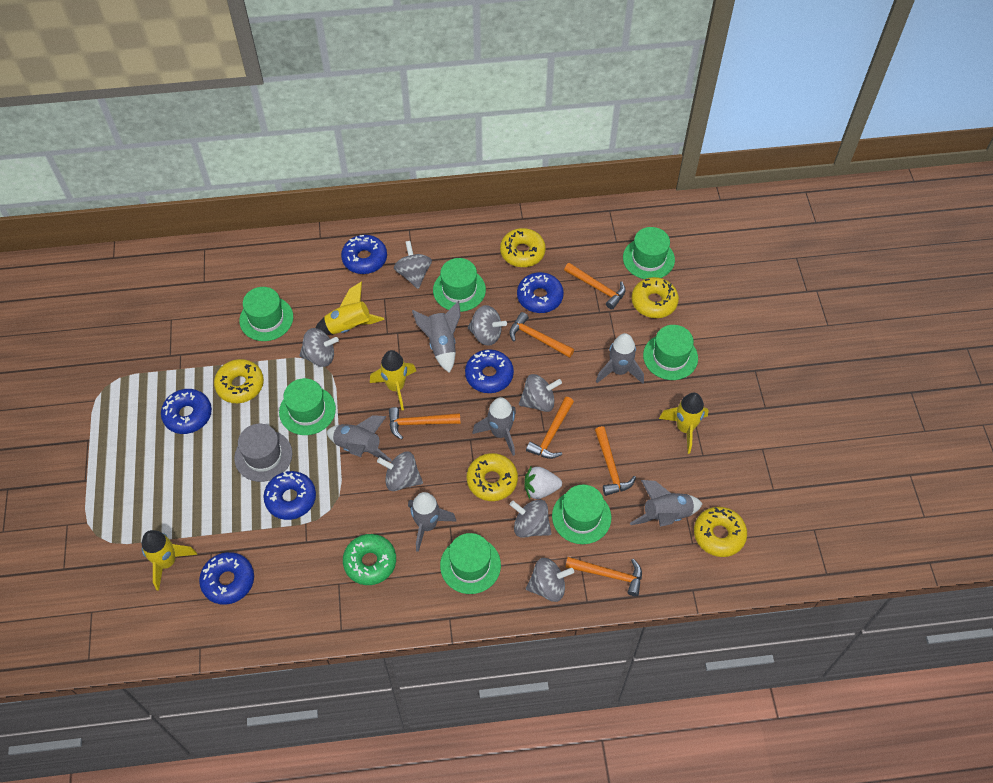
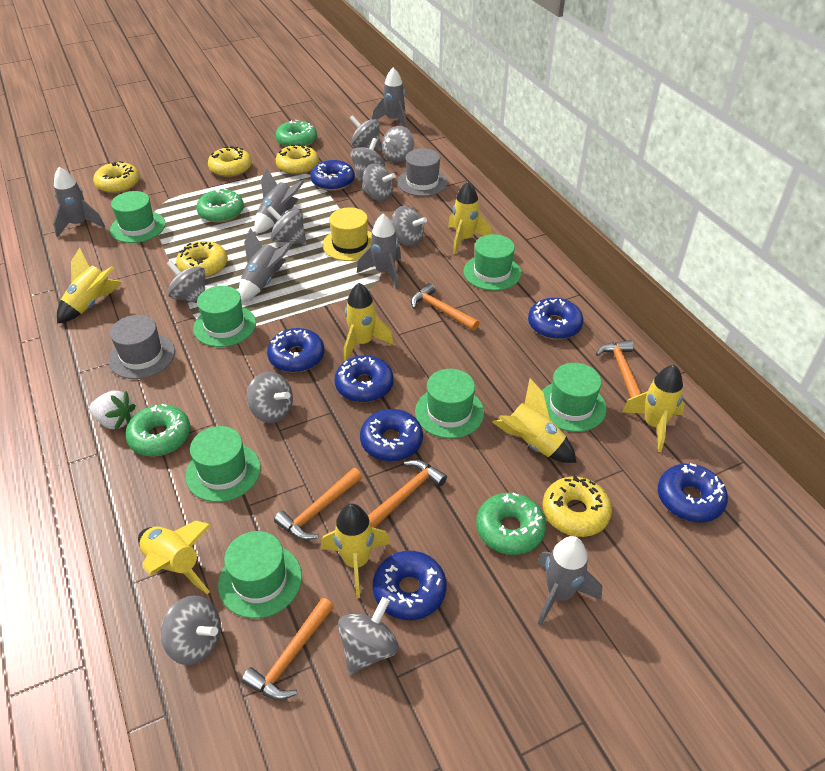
blue donut: [161,389,212,434] [199,552,254,605] [263,471,316,520] [341,235,387,274] [465,349,514,393] [517,272,564,313] = 6 -> [267,328,324,372] [310,160,355,191] [335,355,394,402] [360,409,423,461] [373,551,447,620] [528,298,583,339] [658,463,728,522] = 7
green donut: [343,534,396,585] = 1 -> [125,404,190,456] [196,188,244,223] [276,120,317,147] [476,493,546,555] = 4
grey hat: [234,424,292,482] = 1 -> [109,315,175,379] [397,148,448,196] = 2
grey spinning top: [299,328,339,367] [377,452,423,491] [394,241,432,289] [468,305,507,346] [510,499,551,538] [519,374,562,412] [526,558,574,602] = 7 -> [161,596,221,665] [166,260,205,303] [247,372,293,423] [267,206,306,245] [338,597,399,675] [349,115,381,151] [350,138,385,181] [362,163,396,201] [382,126,414,163] [392,206,427,246] = 10
orange hammer: [389,407,461,439] [509,312,574,358] [526,397,574,459] [564,263,626,309] [565,557,642,596] [595,426,636,496] = 6 -> [242,598,334,700] [274,468,362,540] [368,460,447,528] [411,283,479,331] [596,340,642,398] = 5
yellow hat: none = 0 -> [322,207,372,261] = 1
yellow rocket: [142,530,197,591] [316,282,384,335] [370,350,416,410] [659,393,709,454] = 4 -> [57,248,122,324] [138,520,211,594] [321,504,390,599] [344,283,394,362] [448,181,491,254] [492,379,576,463] [622,365,685,452] = 7

